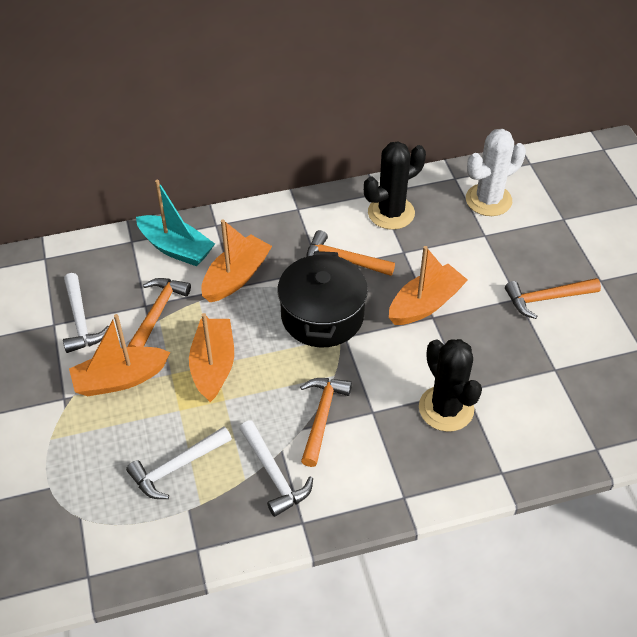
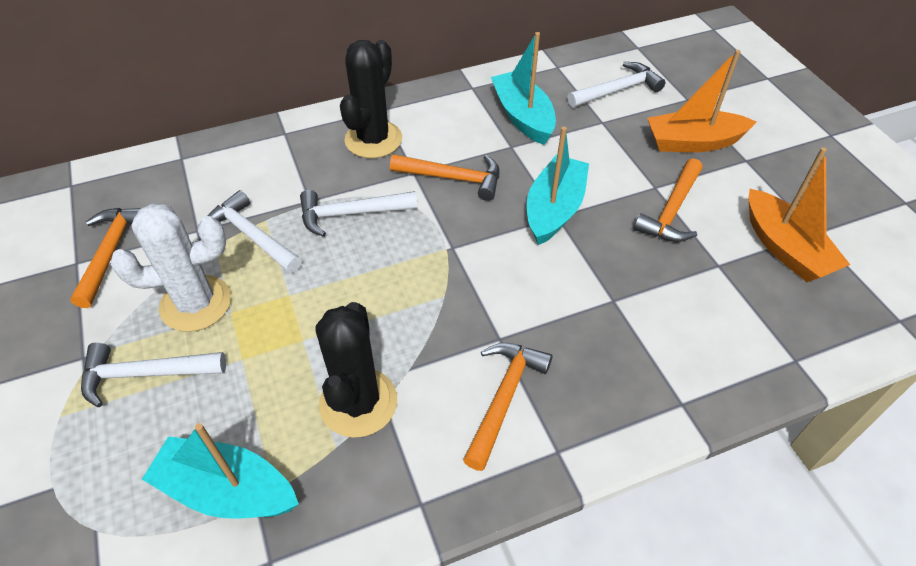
black pot: [278,251,368,347] = 1 -> none = 0
orange boat: [69,314,171,396] [189,313,234,402] [201,219,272,302] [389,246,468,325] = 4 -> [647,50,756,152] [749,147,850,282] = 2
turquoise boat: [136,180,215,266] = 1 -> [142,423,299,519] [491,32,556,145] [527,127,589,245] = 3
white hammer: [63,273,109,353] [126,427,232,499] [240,420,313,517] = 3 -> [81,342,226,407] [208,190,302,273] [300,190,417,237] [568,62,666,107] = 4

